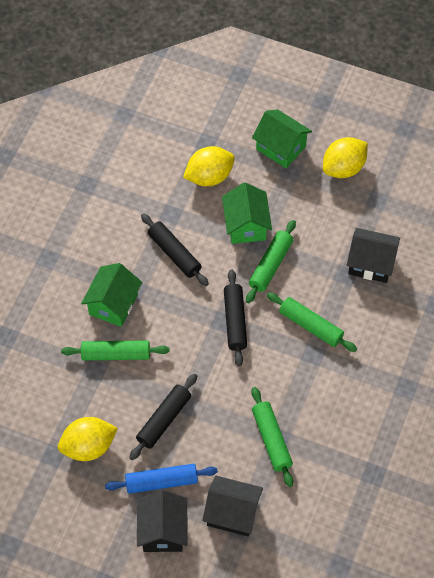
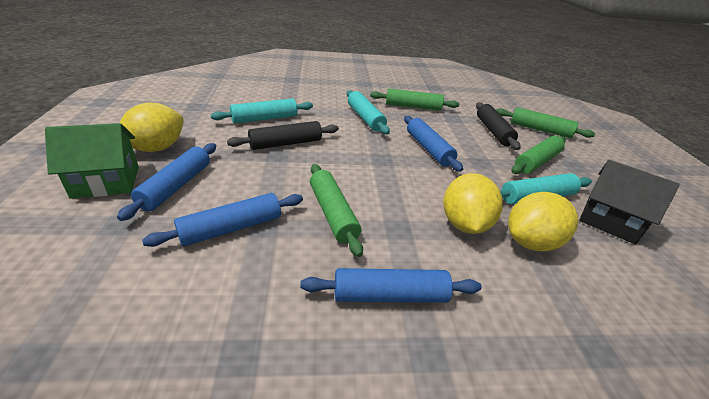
black house: [137,490,187,552] [202,476,263,536] [347,228,400,283] = 3 -> [579,160,680,244] = 1
black rolling pin: [129,374,197,460] [141,213,209,286] [224,269,247,366] = 3 -> [227,121,339,150] [476,102,521,150] = 2
blue rolling pin: [105,464,218,494] = 1 -> [117,143,216,221] [142,193,303,247] [300,268,482,303] [404,116,463,172] = 4
green house: [81,263,142,327] [222,182,272,244] [252,109,312,168] = 3 -> [45,123,139,199] = 1
turquoise rolling pin: none = 0 -> [211,98,313,124] [347,90,390,134] [500,173,592,204] = 3

